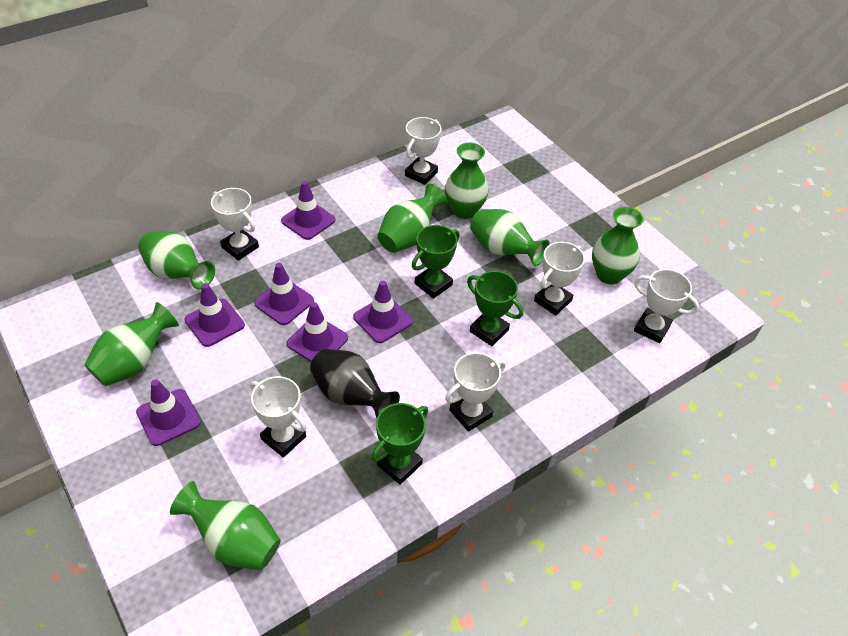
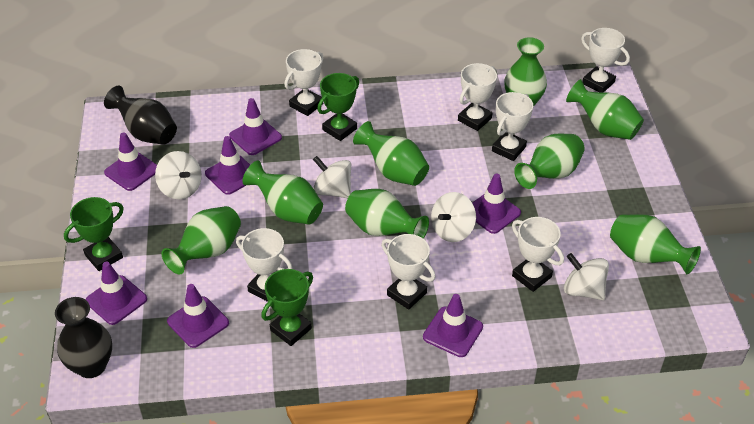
black vase: [310,349,400,418] = 1 -> [55,297,112,378] [104,86,177,145] = 2
green vase: [84,302,179,386] [138,231,215,289] [170,481,281,570] [378,184,447,253] [445,142,489,219] [470,209,550,266] [592,207,644,284] = 7 -> [162,206,241,274] [242,161,323,225] [345,189,429,239] [353,121,429,186] [504,37,547,107] [514,133,584,189] [566,79,644,140] [610,214,701,274] = 8
purple traffic cone: [136,379,201,446] [184,283,245,347] [254,263,314,325] [281,181,335,240] [287,302,348,362] [353,281,413,343] = 6 -> [85,262,147,325] [104,132,157,191] [167,284,229,348] [205,136,250,195] [229,98,282,155] [423,294,483,357] [472,174,521,234] = 7
white spinning top: none = 0 -> [155,151,202,199] [313,156,351,198] [431,192,476,242] [564,253,609,300] = 4
white trophy: [211,188,259,261] [250,376,307,458] [405,117,441,185] [445,352,505,432] [534,242,585,316] [634,269,699,343] = 6 -> [236,228,292,302] [284,49,324,116] [381,234,436,310] [458,63,497,131] [492,92,533,161] [512,217,564,292] [581,28,630,93] = 7

